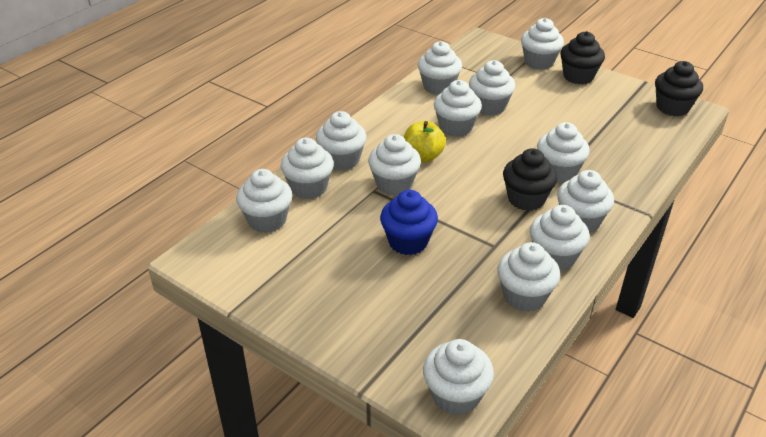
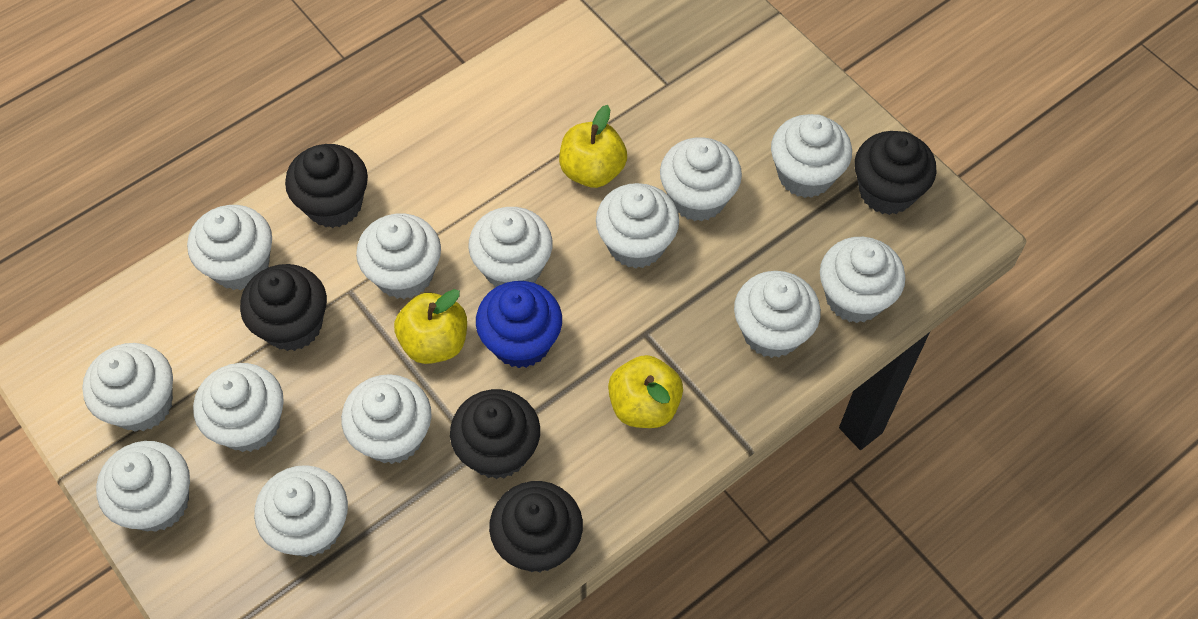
black cupcake: [503,148,558,211] [560,31,605,84] [655,61,703,116] = 3 -> [240,264,327,351] [285,144,368,228] [450,389,540,479] [489,481,583,573] [855,131,936,215] = 5
yellow apple: [404,121,446,162] = 1 -> [394,289,467,364] [559,105,627,188] [608,355,683,428] = 3

